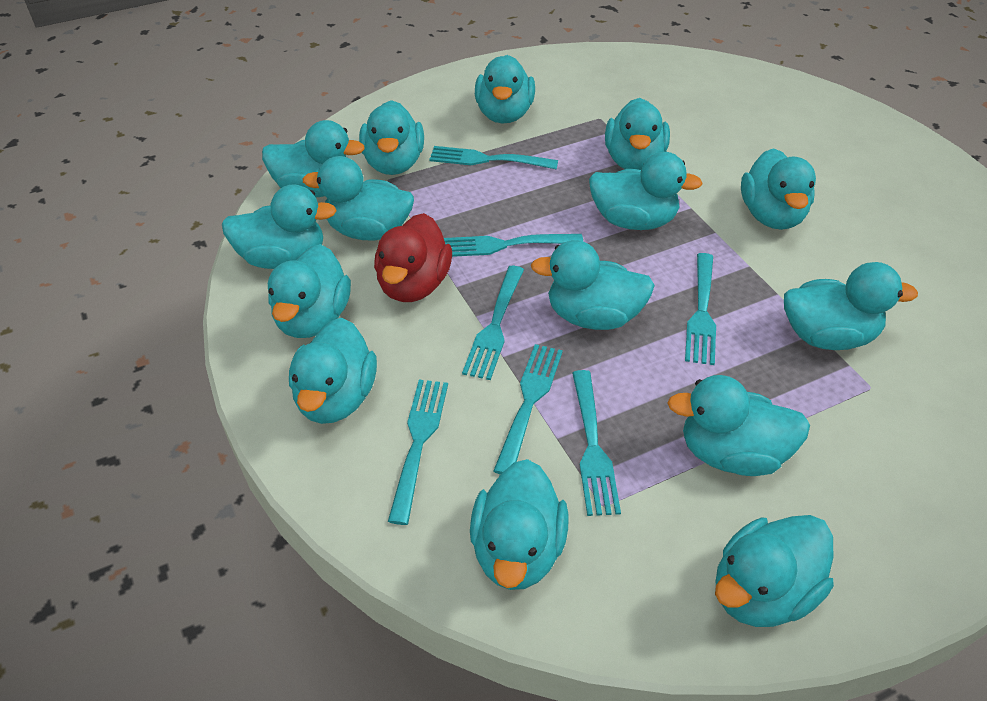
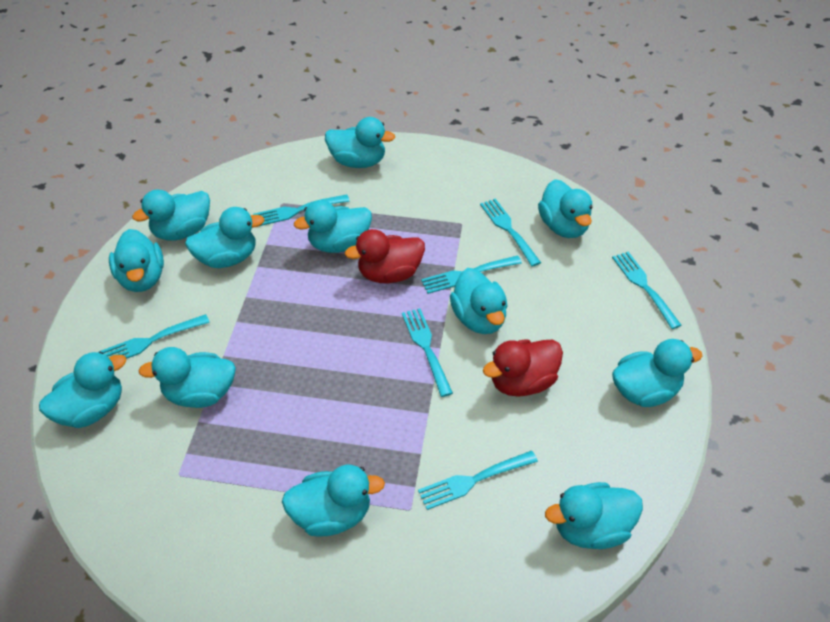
red duck: [374,213,452,302] = 1 -> [345,229,425,283] [483,339,563,397] = 2
turquoise duck: [222,185,337,269] [262,120,365,198] [268,244,351,338] [289,318,377,424] [303,156,414,241] [359,100,424,175] [470,459,569,590] [475,55,535,123] [531,240,655,330] [589,152,703,230] [605,98,670,170] [668,375,810,476] [715,515,834,627] [741,148,816,230] [784,262,918,350] = 15 -> [39,351,126,428] [109,229,164,292] [132,189,210,241] [139,347,236,408] [185,207,264,268] [282,465,385,537] [294,200,372,253] [325,117,395,168] [450,268,507,334] [538,179,593,238] [545,482,643,549] [612,339,702,407] = 12

